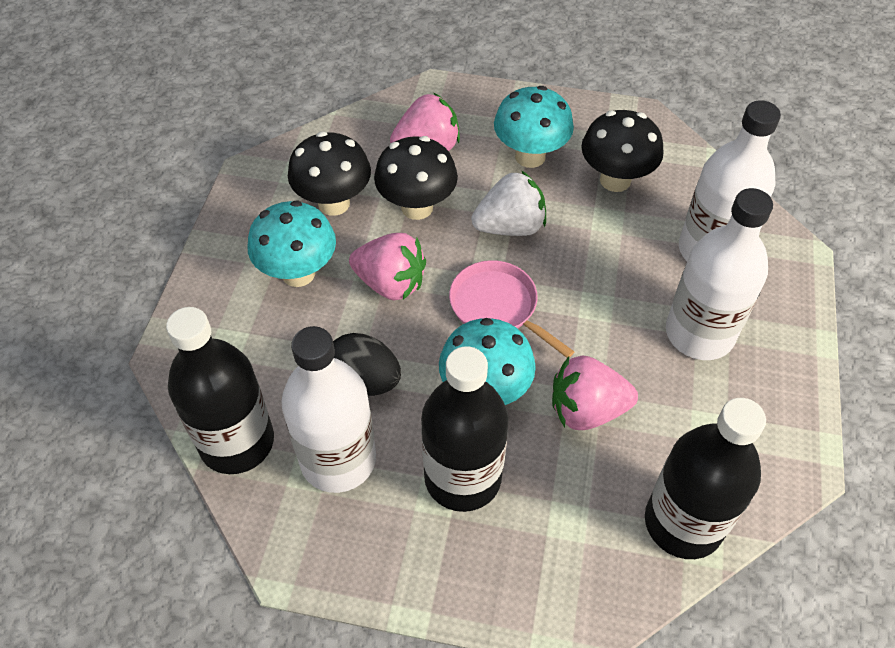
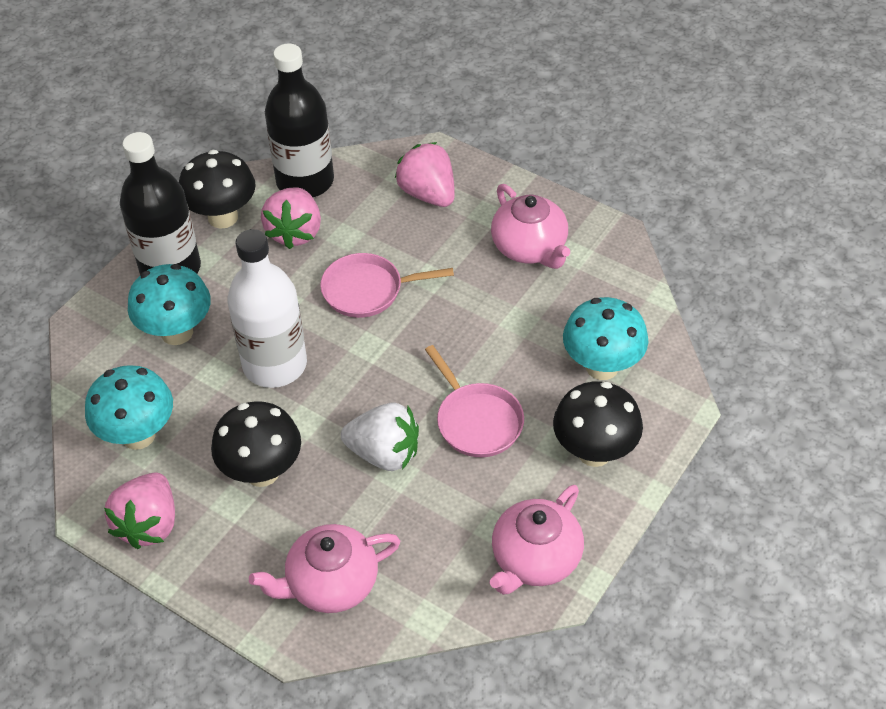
black bottle: [166,307,274,474] [421,346,509,512] [645,398,766,559] = 3 -> [120,132,201,275] [265,43,334,197] = 2
black egg: [333,333,401,396] = 1 -> none = 0
pink pan: [449,260,574,358] = 1 -> [320,253,454,318] [425,345,524,457] = 2
pink teapot: none = 0 -> [249,524,400,613] [490,485,584,595] [491,184,570,269] = 3
white bottle: [281,326,376,493] [666,188,773,360] [679,100,781,261] = 3 -> [228,229,307,388] = 1

